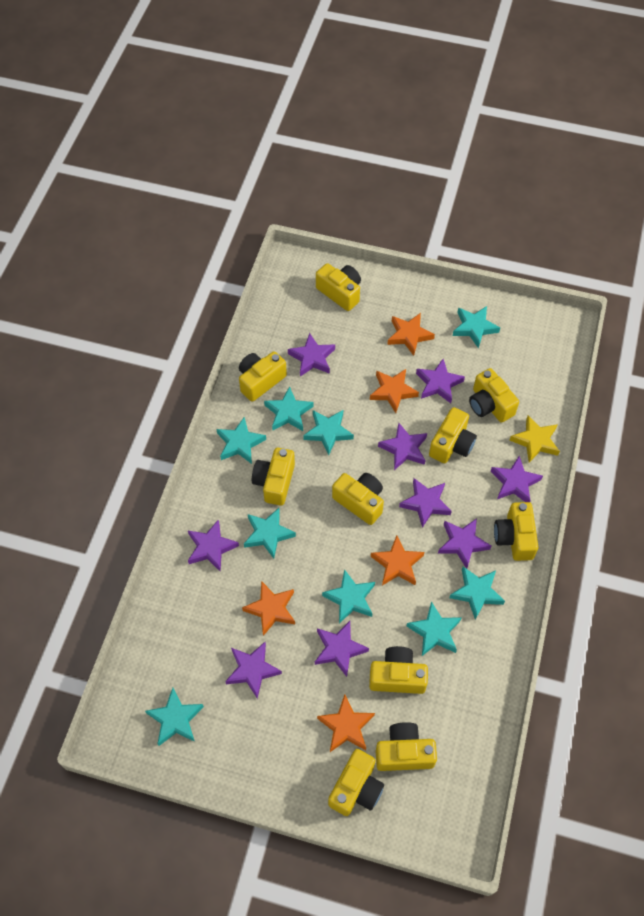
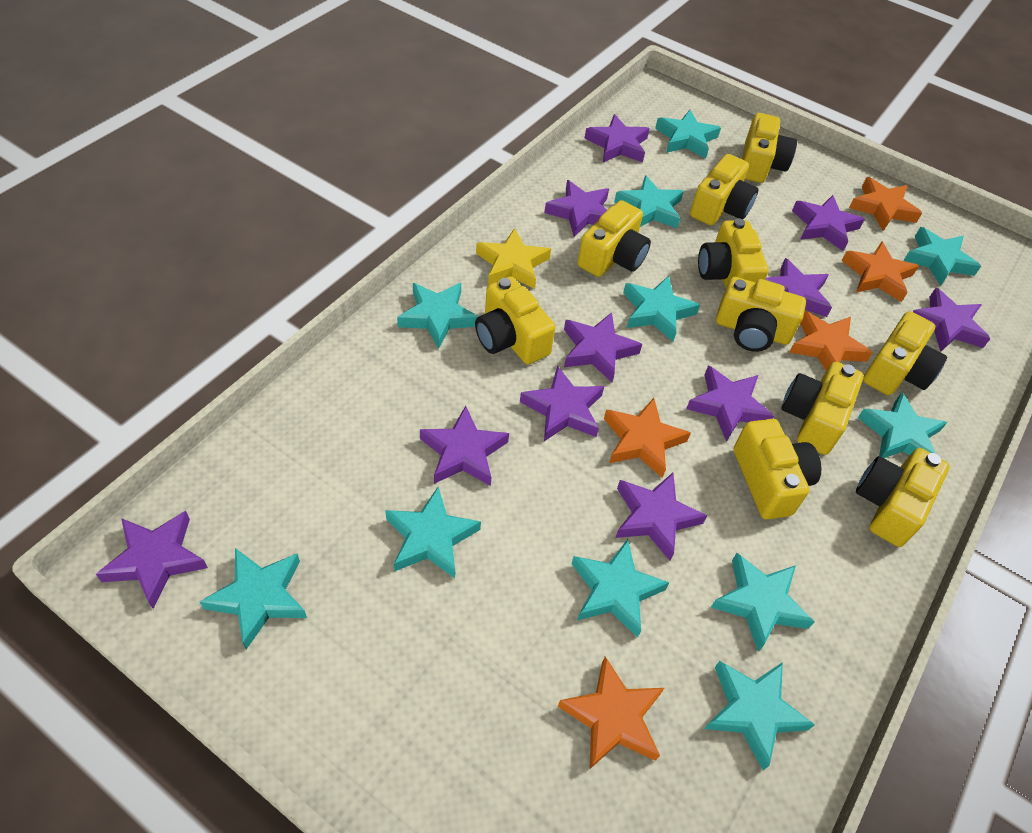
purple star: [188,519,239,571] [225,642,282,699] [288,333,335,376] [315,621,369,677] [378,423,427,470] [399,478,452,528] [416,359,465,403] [438,518,491,569] [491,456,543,502] = 9 -> [96,510,208,609] [420,406,509,486] [520,365,604,441] [544,180,609,237] [564,312,642,383] [584,114,650,162] [615,473,707,560] [686,365,774,442] [765,258,832,317] [792,195,865,251] [913,288,990,352] = 11
turquoise star: [145,688,204,746] [216,417,266,464] [244,508,296,559] [264,386,314,431] [303,410,354,455] [322,569,375,623] [407,601,462,656] [449,567,505,620] [453,306,500,348] = 9 -> [199,548,307,649] [385,487,481,578] [397,283,478,349] [571,539,670,638] [614,175,684,228] [623,276,700,341] [655,110,721,159] [704,661,815,770] [711,553,815,652] [858,392,948,458] [903,227,981,286] = 11

